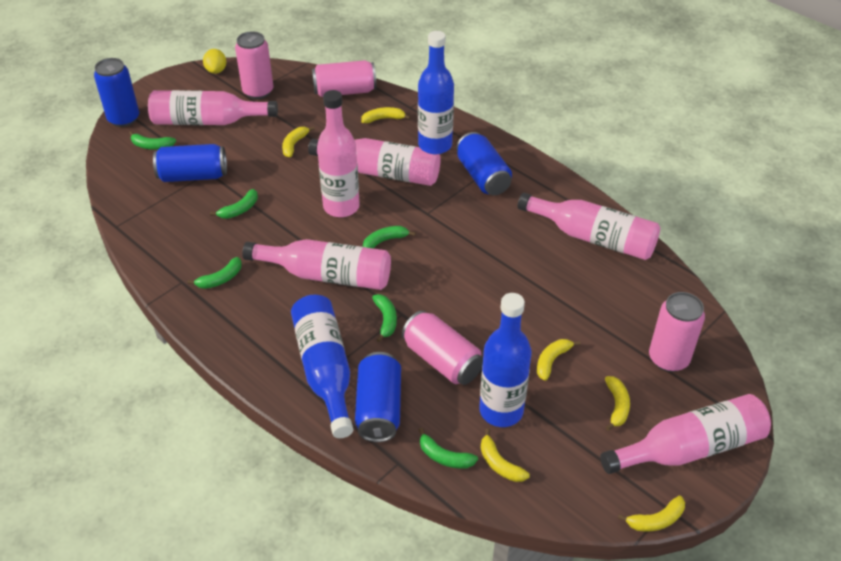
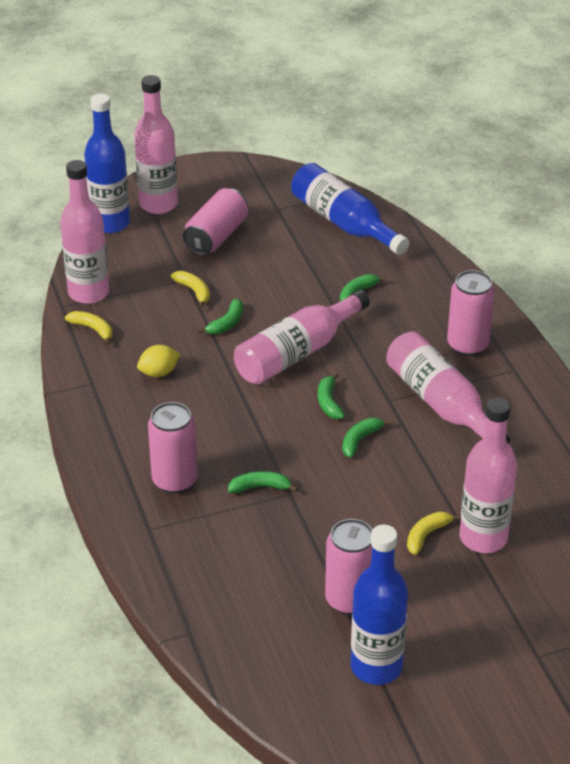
blue can: [94,58,139,127] [153,144,227,182] [355,352,401,442] [456,132,512,195] = 4 -> none = 0
green banana: [129,131,176,150] [187,257,242,289] [210,189,258,219] [363,226,416,249] [372,294,397,342] [419,428,478,469] = 6 -> [198,299,243,334] [228,471,298,493] [318,372,345,419] [340,274,386,301] [342,418,391,458] = 5
pink bottle: [148,90,278,125] [242,239,391,290] [308,138,441,186] [317,90,360,217] [518,193,660,260] [600,394,771,474] = 6 -> [60,160,109,304] [134,75,178,214] [234,290,370,385] [386,332,510,444] [460,398,517,553] = 5
yellow banana: [282,126,315,157] [361,107,411,123] [481,429,530,482] [537,339,581,381] [605,376,630,431] [618,496,685,532] = 6 -> [65,311,112,345] [171,271,210,308] [407,511,461,555] = 3

